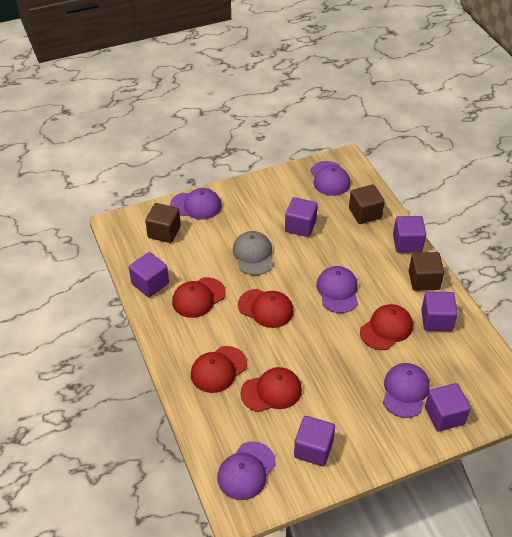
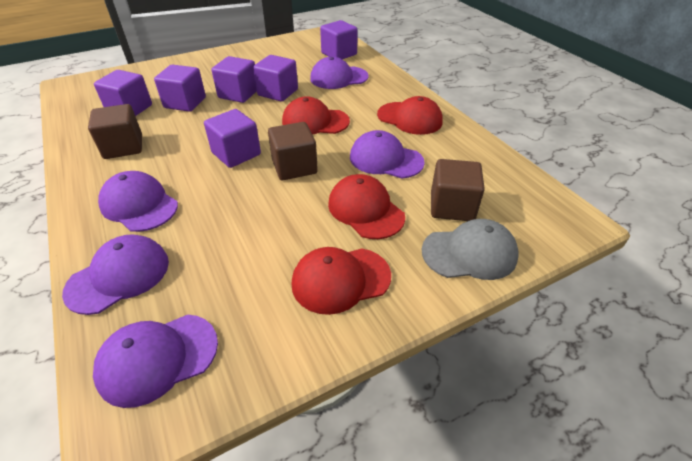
red cap: [172,277,226,318] [191,346,247,393] [238,289,293,328] [240,367,302,412] [360,304,413,350] = 5 -> [282,96,350,135] [291,247,391,315] [328,174,405,239] [377,96,443,135] = 4

